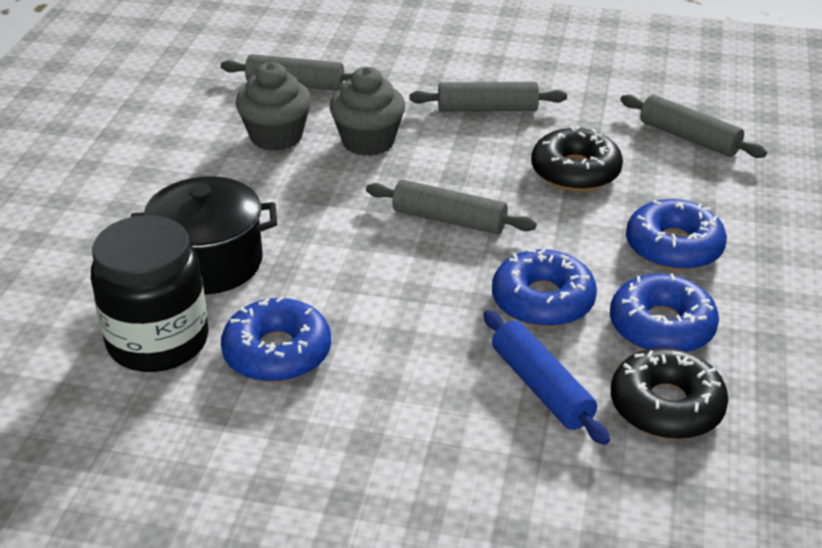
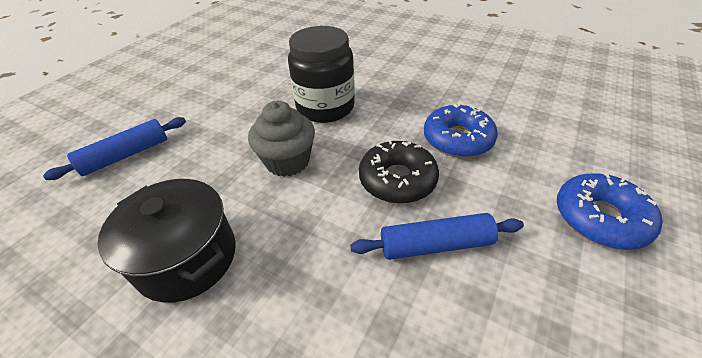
black donut: [531,126,623,191] [611,348,728,440] = 2 -> [359,140,439,204] = 1
blue donut: [221,296,331,383] [492,249,597,328] [610,274,719,352] [626,199,727,271] = 4 -> [424,103,498,158] [557,172,663,250] = 2
blue rolling pin: [483,310,610,445] = 1 -> [43,117,186,180] [350,213,524,260] = 2
grey cupcake: [235,62,311,151] [329,67,405,156] = 2 -> [248,101,315,177] = 1
grey rolling pin: [221,54,352,91] [366,180,537,235] [409,82,567,112] [620,95,767,158] = 4 -> none = 0

